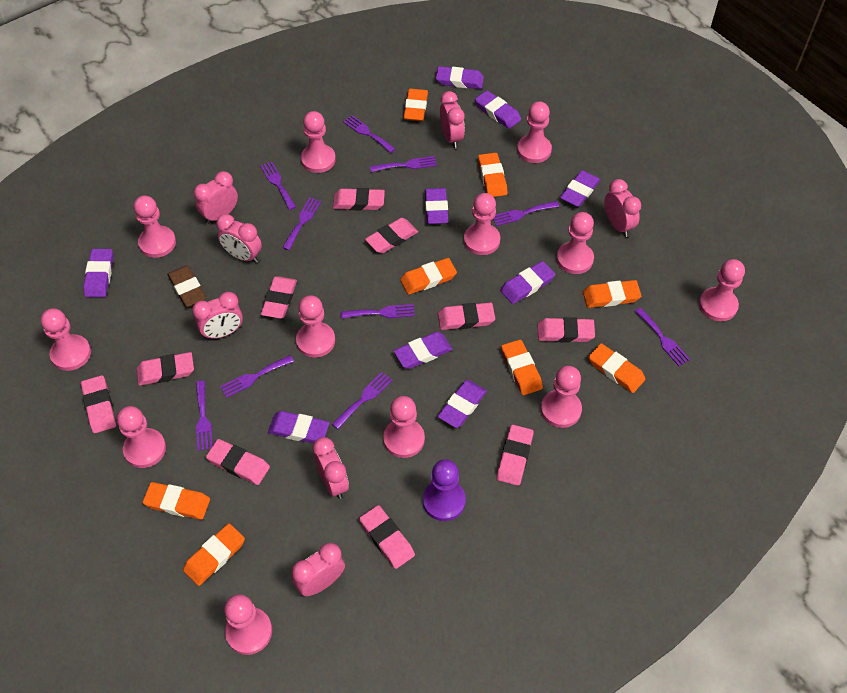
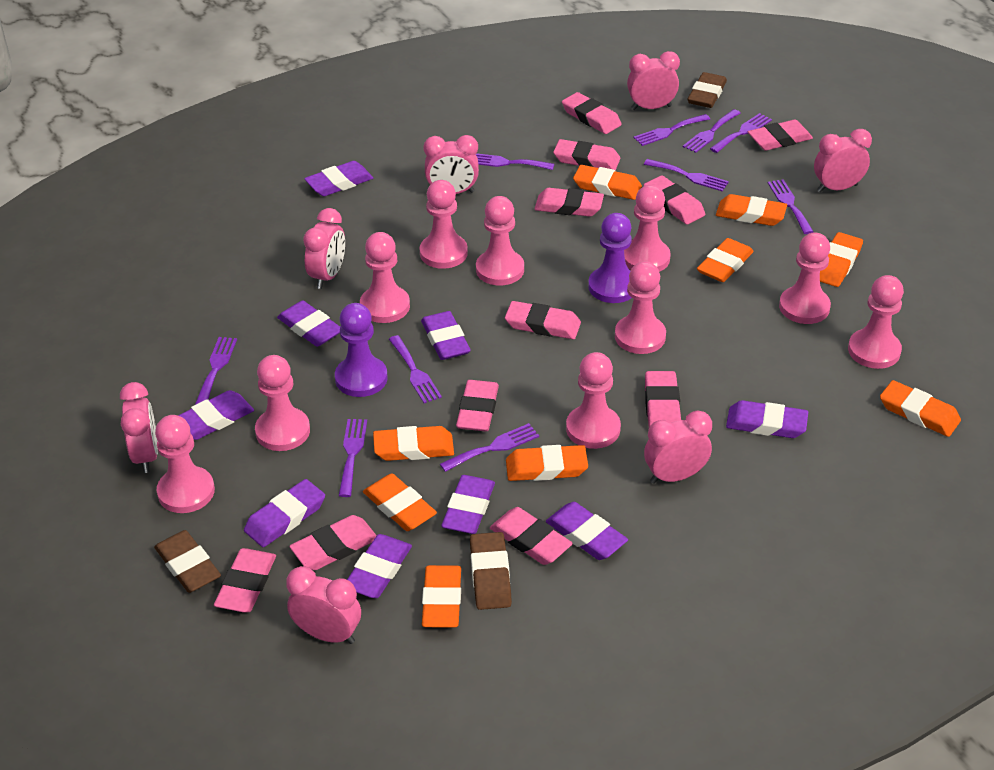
brown eraser: [167,265,206,307] = 1 -> [154,530,221,593] [470,532,512,610] [687,72,727,108] = 3
orange eraser: [143,482,210,520] [183,523,245,586] [400,258,457,295] [403,89,428,121] [478,153,507,197] [501,339,543,395] [583,280,641,308] [588,343,645,393] = 8 -> [363,474,437,531] [373,426,454,461] [422,565,461,628] [506,445,588,481] [573,165,642,200] [697,238,754,282] [716,194,787,226] [820,232,863,287] [880,380,961,437] = 9
pink eraser: [81,375,116,433] [137,352,194,386] [206,439,270,485] [261,276,297,319] [333,188,385,210] [359,505,415,569] [365,218,418,253] [438,303,495,330] [496,425,534,486] [538,317,595,343] = 10 -> [214,548,276,612] [289,515,377,570] [456,380,499,431] [490,507,573,565] [505,301,581,339] [535,188,604,217] [553,139,620,171] [562,92,622,134] [644,175,705,224] [645,371,681,428] [748,120,813,151] = 11
pink pawn: [41,309,91,371] [117,406,166,468] [134,195,176,258] [224,594,272,655] [296,295,335,358] [301,111,336,173] [383,396,425,458] [464,193,500,255] [517,101,552,163] [541,366,582,428] [556,212,594,274] [699,259,745,321] = 12 -> [155,415,215,513] [255,355,310,451] [360,232,410,323] [420,180,468,269] [476,196,524,286] [566,352,621,449] [615,261,666,354] [624,185,671,272] [779,233,831,324] [848,275,904,369] = 10
purple pawn: [423,459,466,521] = 1 -> [335,303,388,397] [588,213,632,303] = 2

